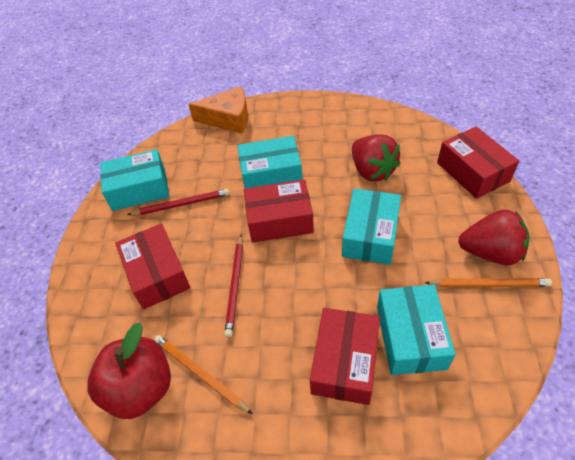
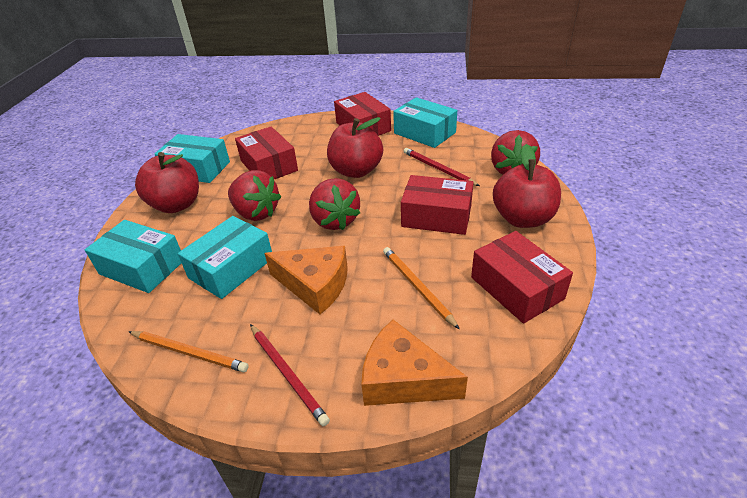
orange cheese: [188,86,248,134] = 1 -> [265,246,348,314] [361,320,468,406] = 2
red apple: [88,323,171,419] = 1 -> [135,152,199,213] [327,117,383,178] [493,144,561,228] = 3
red strawberry: [352,134,401,181] [458,209,530,265] = 2 -> [228,170,281,221] [309,178,360,230] [491,130,540,175] = 3

